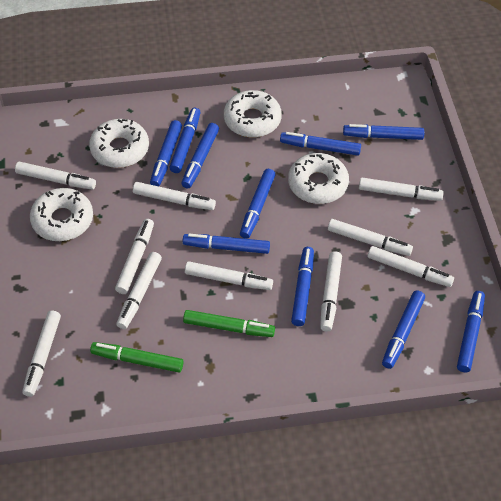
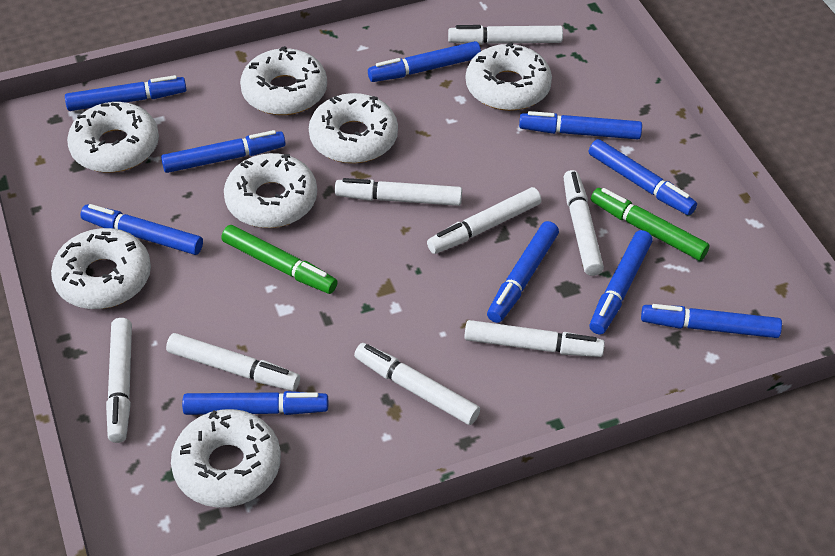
white donut: [30,188,93,241] [89,119,149,168] [224,90,282,137] [288,153,349,204] = 4 -> [51,228,151,309] [67,102,159,173] [171,409,281,508] [224,153,317,228] [240,46,327,115] [309,93,398,163] [466,42,552,111] = 7
white marker: [15,161,96,190] [22,310,61,397] [115,219,154,294] [116,252,162,329] [133,182,216,210] [185,261,273,290] [320,251,342,332] [328,219,413,256] [359,178,444,201] [368,246,454,287] = 10 -> [106,318,132,443] [166,333,300,391] [335,178,462,206] [354,343,480,425] [427,187,541,254] [448,25,563,45] [464,320,605,357] [563,170,604,276] = 8

